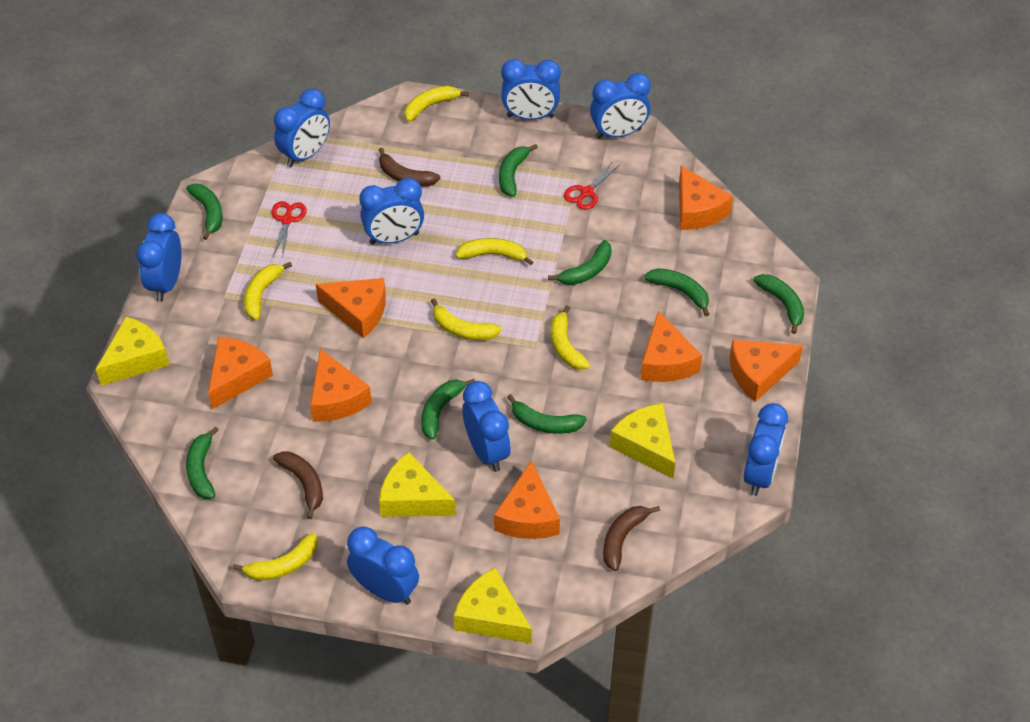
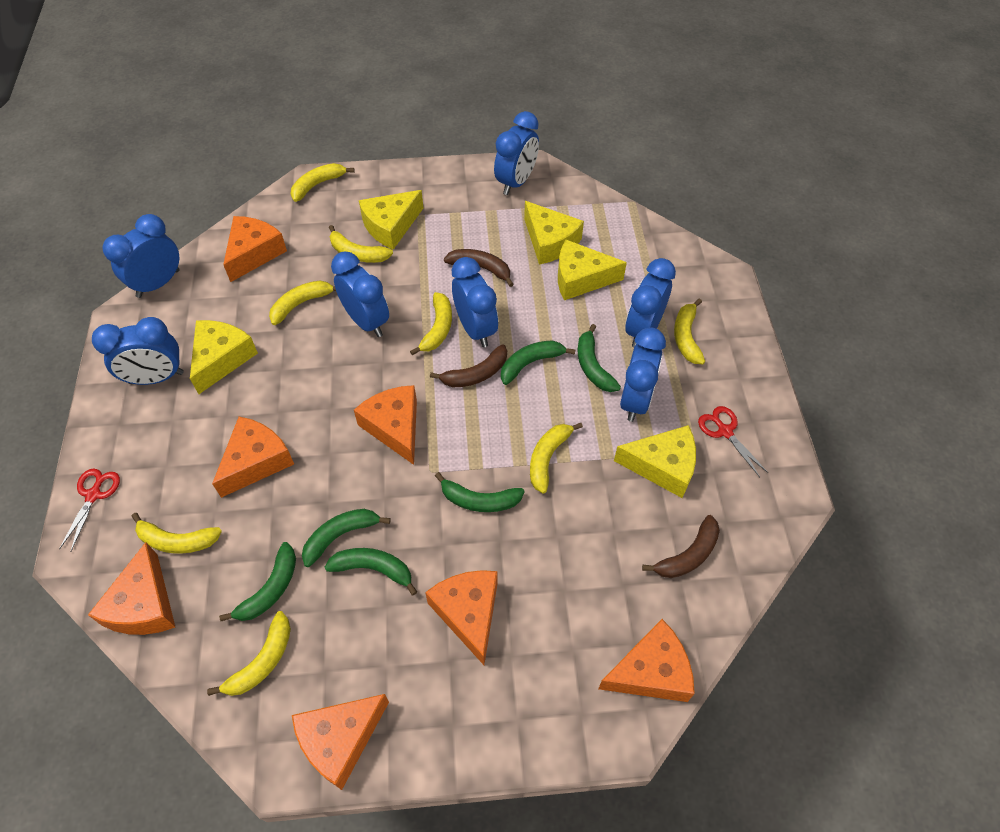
blue clock: [136,213,182,302] [274,89,330,167] [347,526,419,605] [359,178,424,245] [462,381,511,472] [501,59,561,120] [590,73,651,139] [744,403,788,496] = 8 -> [92,317,184,385] [102,214,179,298] [331,252,389,337] [452,257,498,347] [494,111,539,195] [620,327,666,422] [625,258,676,347] = 7
green banana: [186,184,223,240] [186,427,219,499] [421,379,475,440] [499,144,538,197] [507,394,587,434] [548,240,612,285] [644,268,709,316] [753,274,804,334] = 8 -> [219,542,296,621] [302,509,391,567] [324,548,417,596] [435,472,525,512] [501,340,575,385] [577,324,621,392] = 6
yellow banana: [233,533,318,581] [244,262,292,320] [404,86,469,122] [431,298,502,340] [456,238,533,265] [551,306,590,370] = 6 -> [131,513,222,554] [207,611,291,696] [269,281,336,325] [291,163,355,202] [329,225,393,263] [410,292,452,355] [530,423,583,493] [674,298,705,364] = 8
yellow cheese: [96,317,170,386] [379,452,456,517] [454,568,532,643] [610,403,675,479] = 4 -> [190,320,258,394] [359,190,423,250] [524,201,584,265] [558,239,627,300] [614,425,696,498] = 5

